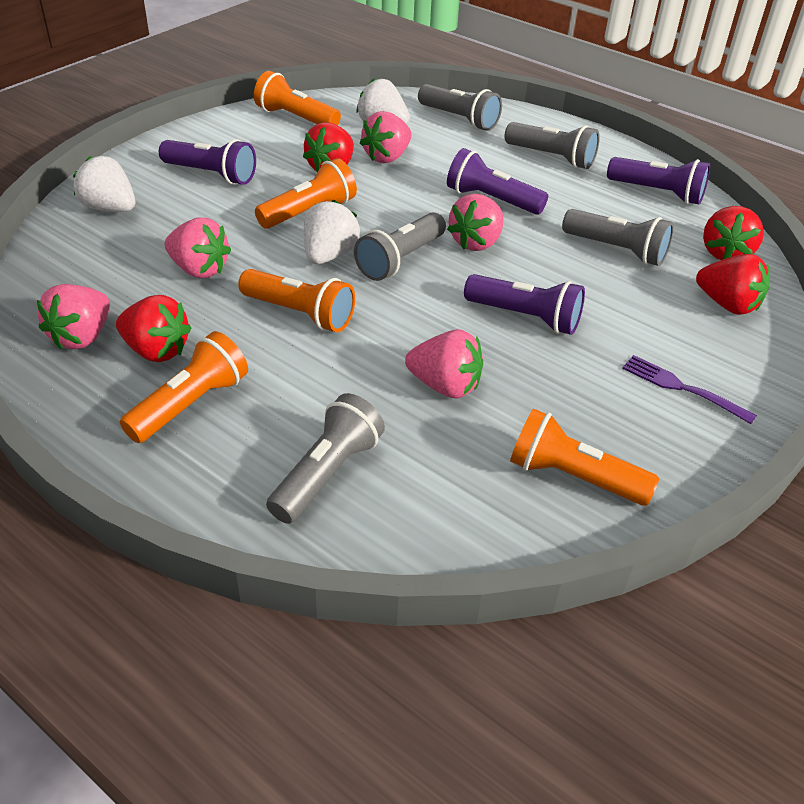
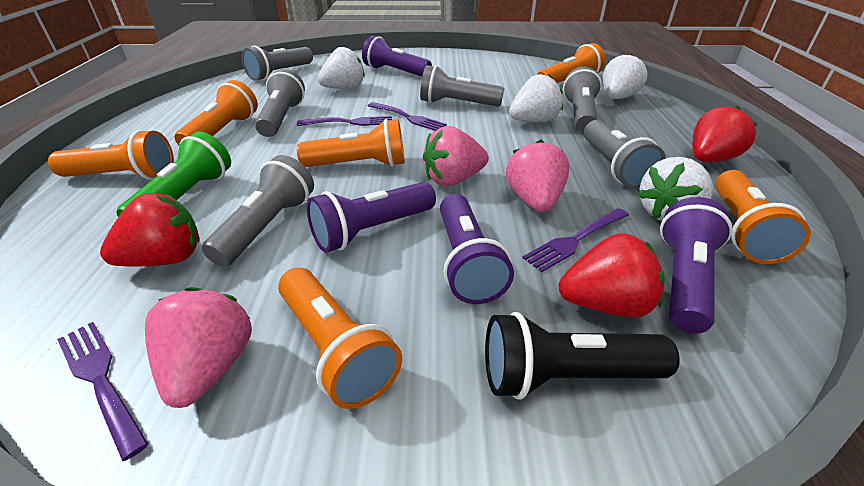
black flashlight: none = 0 -> [485,312,680,399] = 1
green flashlight: none = 0 -> [116,132,231,217] = 1
grey flashlight: [266,393,385,524] [354,212,446,281] [418,84,502,131] [504,122,600,169] [562,209,674,266] = 5 -> [202,155,314,267] [242,46,313,81] [255,69,305,137] [420,65,504,107] [563,66,602,132] [584,120,665,188] = 6
orange flashlight: [120,331,248,443] [238,269,355,332] [254,71,341,125] [255,158,357,229] [510,408,659,506] = 5 -> [48,130,174,180] [175,80,258,145] [278,268,402,409] [297,119,405,167] [537,43,605,83] [715,170,811,264] = 6
pink strawberry: [37,284,110,349] [165,218,231,278] [360,111,412,164] [405,329,483,398] [447,193,503,251] = 5 -> [145,287,252,408] [423,126,489,186] [506,140,570,212] = 3
purple fork: [622,355,757,424] = 1 -> [57,322,149,461] [297,116,392,126] [368,102,447,131] [522,208,629,272] = 4
red strawberry: [116,295,191,362] [303,122,354,172] [696,254,770,315] [703,206,764,260] = 4 -> [100,193,200,267] [559,233,665,317] [692,106,757,162] = 3
white strawberry: [73,156,135,212] [304,200,360,264] [356,78,410,124] = 3 -> [317,46,365,89] [509,74,563,122] [603,53,647,99] [637,157,713,221] = 4

